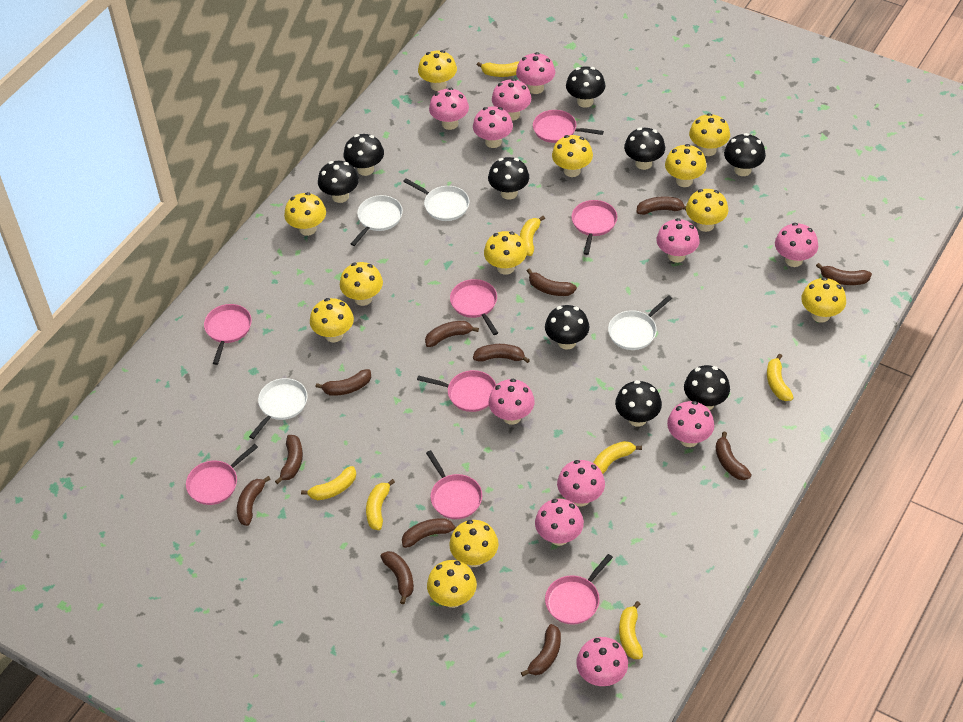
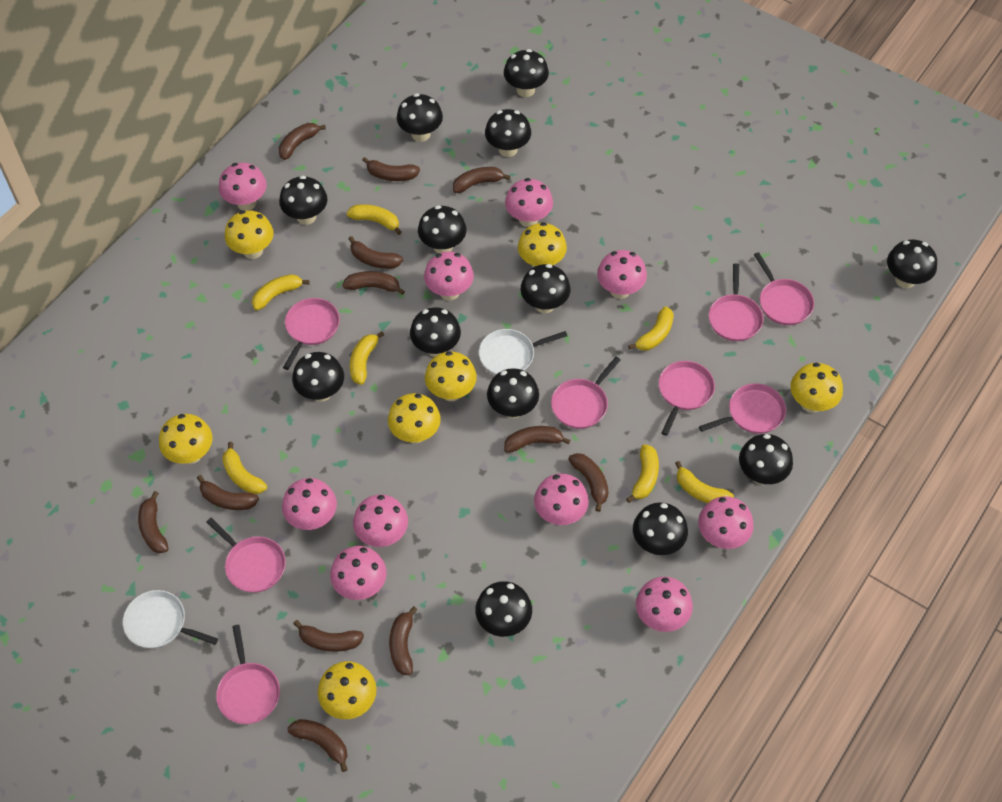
black mushroom: [318,161,359,203] [344,134,384,176] [488,157,529,200] [545,305,589,350] [566,66,605,108] [615,380,662,427] [624,127,665,170] [684,365,730,410] [724,133,766,176] = 9 -> [279,176,327,225] [292,352,344,402] [397,93,443,142] [410,307,461,357] [418,205,466,253] [475,581,532,637] [485,109,531,157] [487,368,539,418] [504,49,549,97] [521,264,570,313] [633,502,688,555] [739,434,793,485] [887,240,937,288] = 13
pink mushroom: [429,88,469,130] [473,106,513,148] [489,379,535,425] [492,79,531,121] [516,52,555,94] [535,499,584,546] [557,460,605,506] [576,637,628,686] [656,218,700,263] [667,401,714,447] [775,223,818,267] = 11 -> [219,163,267,211] [282,478,337,530] [330,546,386,600] [353,494,408,547] [424,251,474,300] [505,178,553,227] [534,473,589,525] [597,250,647,299] [636,577,693,632] [698,496,754,549] = 10
white pan: [249,378,308,439] [351,195,403,246] [403,178,469,221] [608,295,672,350] = 4 -> [123,590,218,648] [479,329,567,375] = 2
yellow mushroom: [284,192,326,236] [310,298,354,342] [340,262,383,306] [418,50,457,91] [427,560,477,608] [449,520,499,567] [484,231,527,275] [552,135,593,177] [665,144,707,187] [686,189,728,232] [689,113,730,156] [801,277,846,323] = 12 -> [159,414,213,464] [225,210,274,259] [318,661,377,719] [388,393,441,443] [425,351,477,401] [518,222,567,267] [790,363,843,413] = 7

